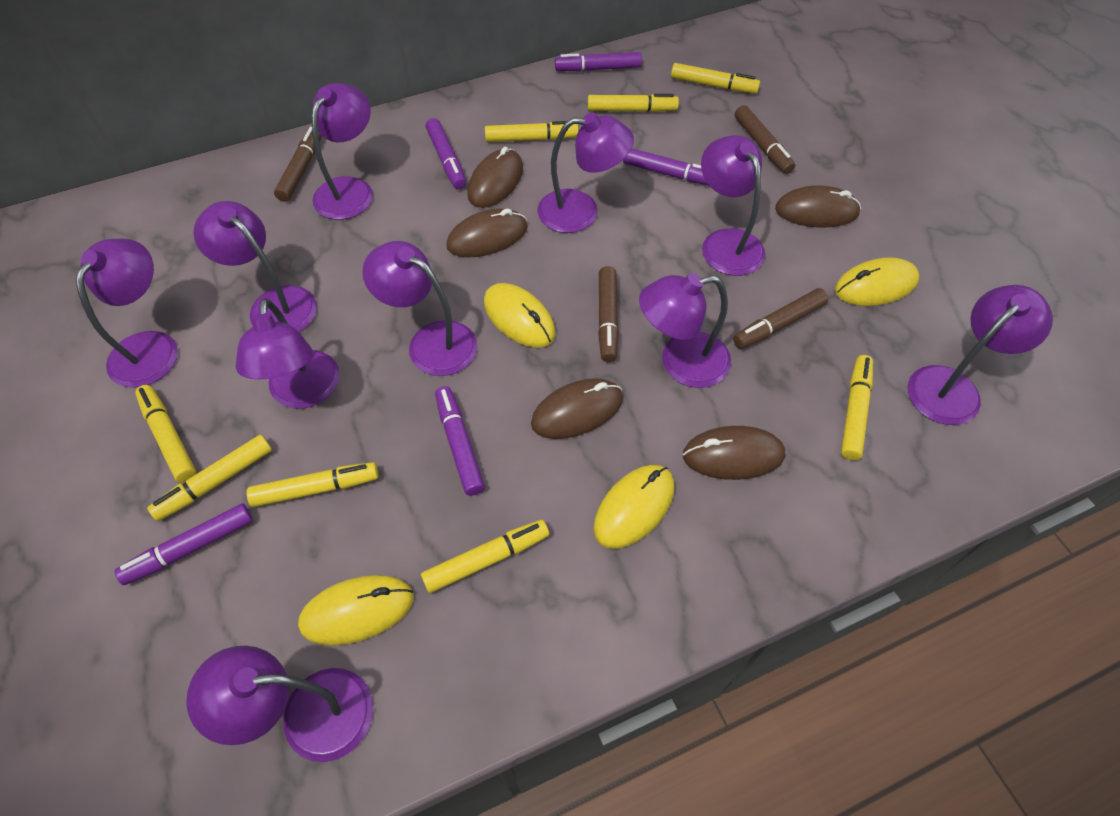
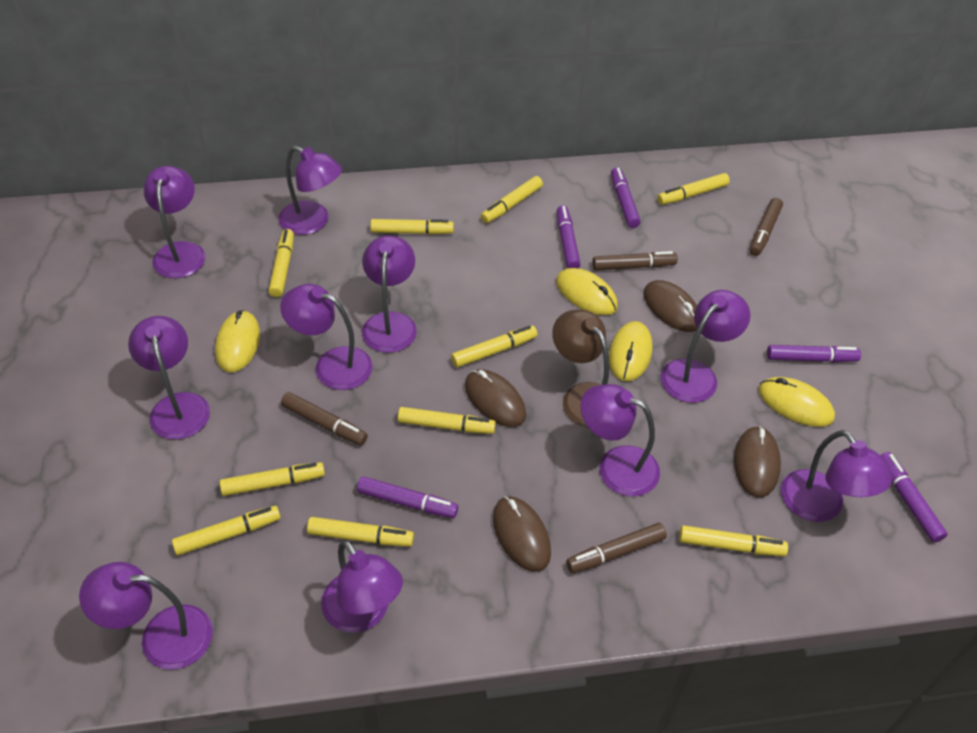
brown lamp: none = 0 -> [552,310,609,428] = 1
brown mouse: [446,209,528,257] [467,147,523,208] [531,378,623,439] [683,426,785,480] [775,185,861,228] = 5 -> [465,369,526,427] [493,496,551,572] [643,280,697,332] [734,426,781,498] = 4
yellow marker: [135,385,196,483] [147,435,272,521] [247,462,378,507] [421,520,549,593] [485,121,579,142] [588,94,679,112] [671,63,760,93] [841,355,873,460] = 8 -> [172,506,281,556] [220,462,325,496] [268,229,294,297] [307,517,414,547] [370,219,454,235] [398,407,496,434] [451,325,537,368] [481,176,543,223] [657,173,730,205] [679,525,788,556] = 10

